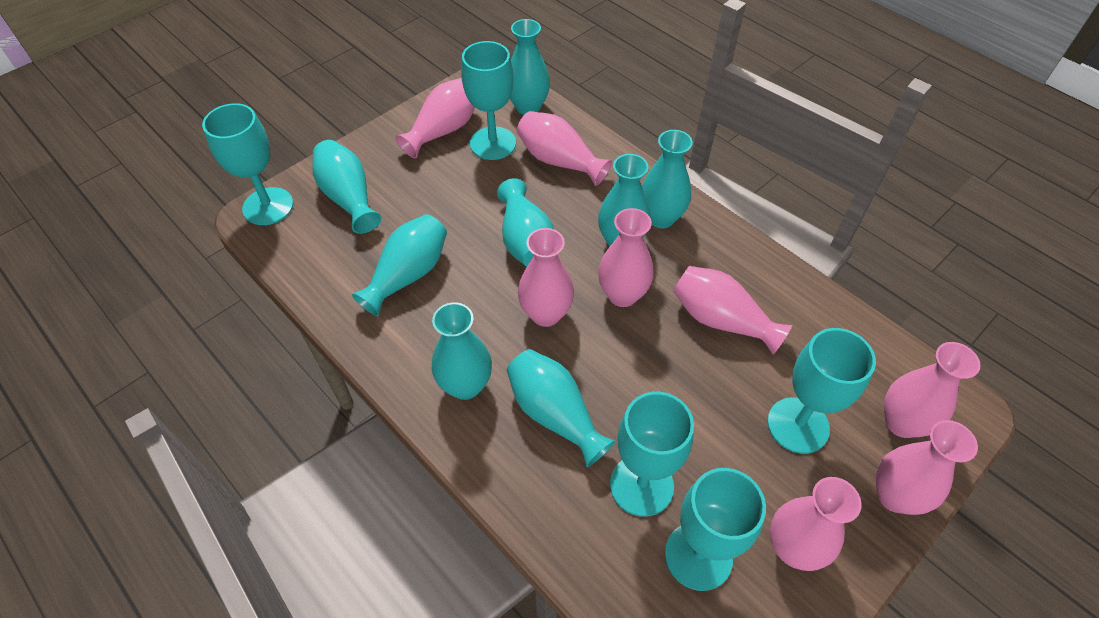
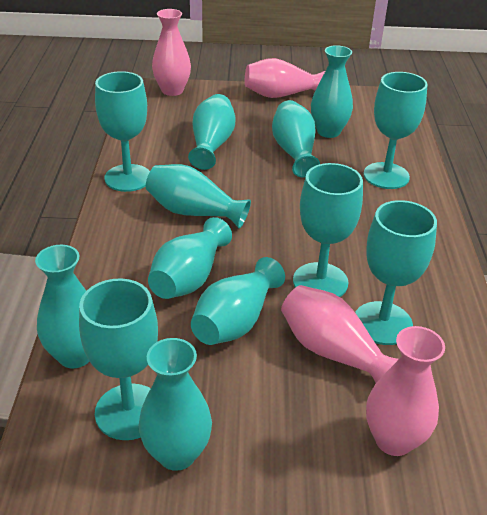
pink vase: [396,78,475,158] [517,111,612,186] [518,228,574,327] [598,208,654,307] [673,266,792,355] [770,477,862,571] [876,420,978,515] [884,342,981,438] = 8 -> [152,9,191,96] [245,58,325,98] [281,285,399,383] [366,326,445,456] = 4

